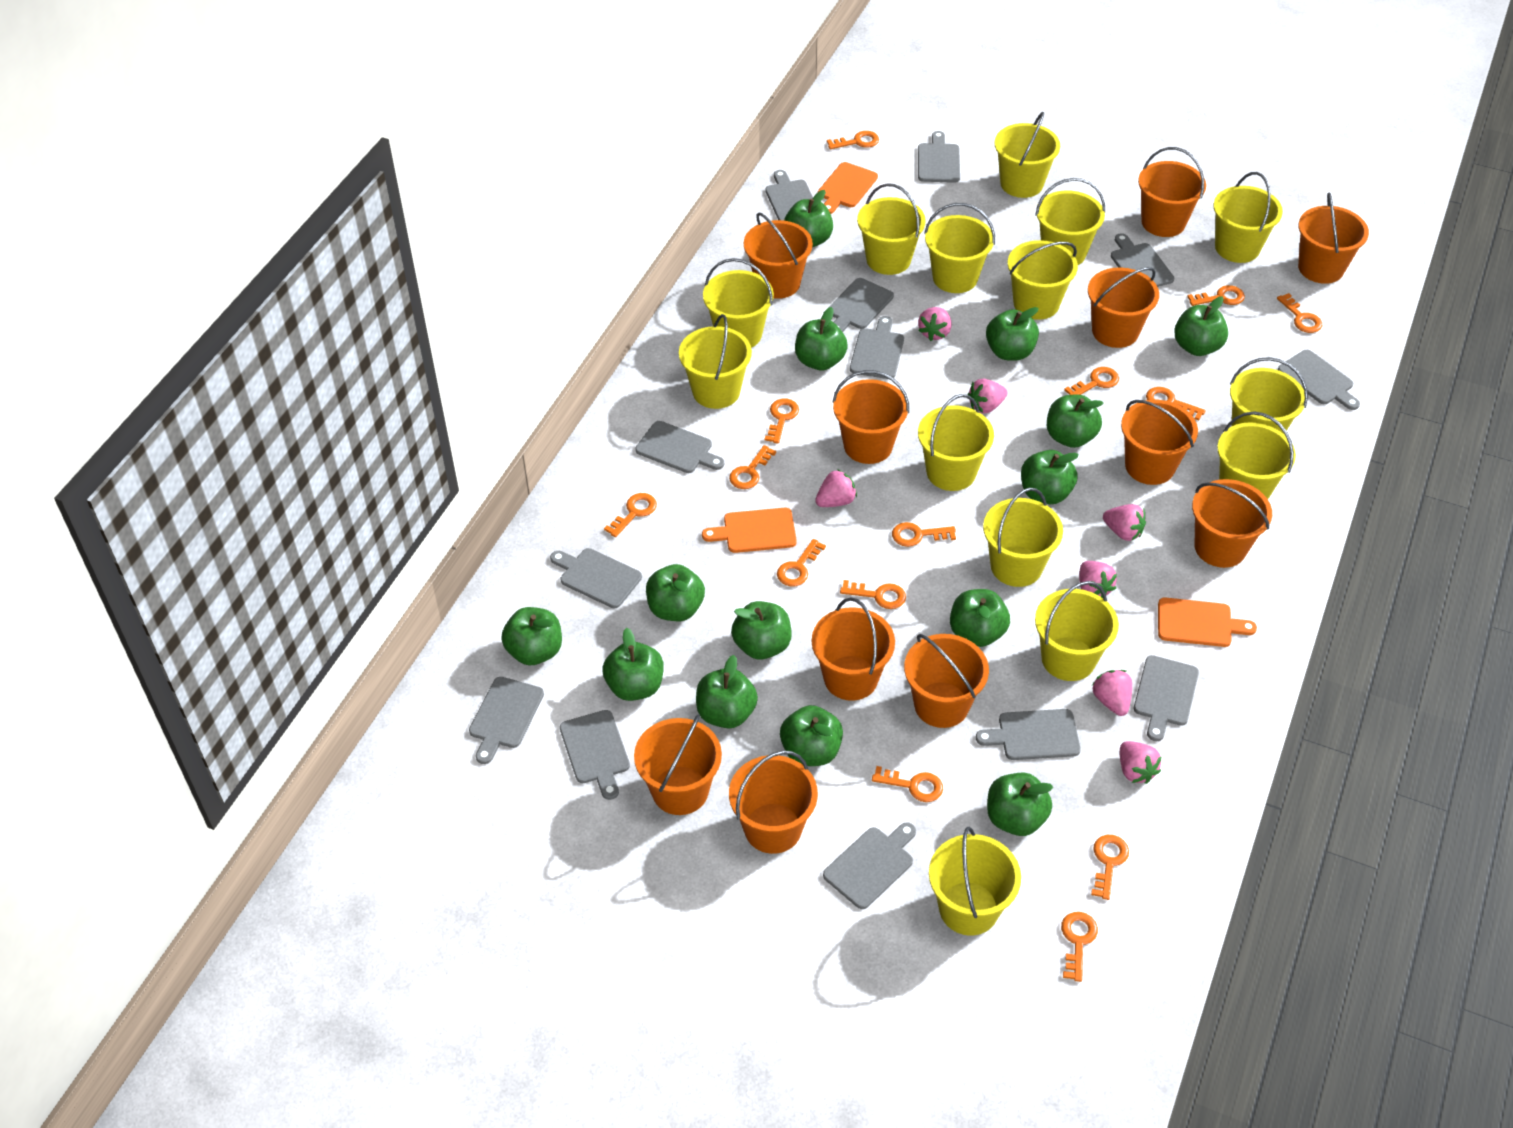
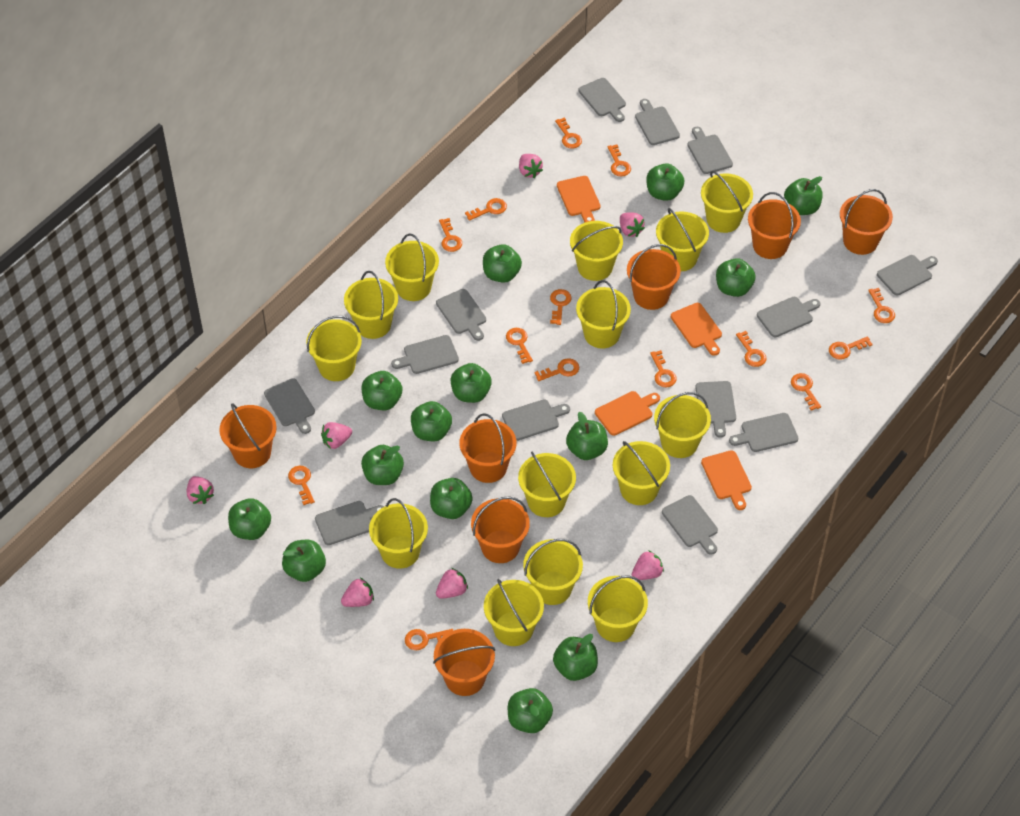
orange bucket: [634,714,722,815] [729,750,818,854] [744,213,813,299] [812,597,895,701] [832,370,909,464] [904,634,989,728] [1088,267,1159,348] [1121,400,1198,485] [1138,147,1206,237] [1192,479,1272,568] [1298,192,1369,284] = 11 -> [219,403,277,468] [433,629,495,696] [459,413,516,483] [471,497,530,563] [627,244,681,310] [748,192,801,259] [840,189,893,255] = 7
orange cutting board: [702,508,797,553] [818,162,878,214] [1158,597,1257,647] = 3 -> [557,176,601,223] [595,391,660,436] [671,303,722,356] [701,450,752,510] = 4

